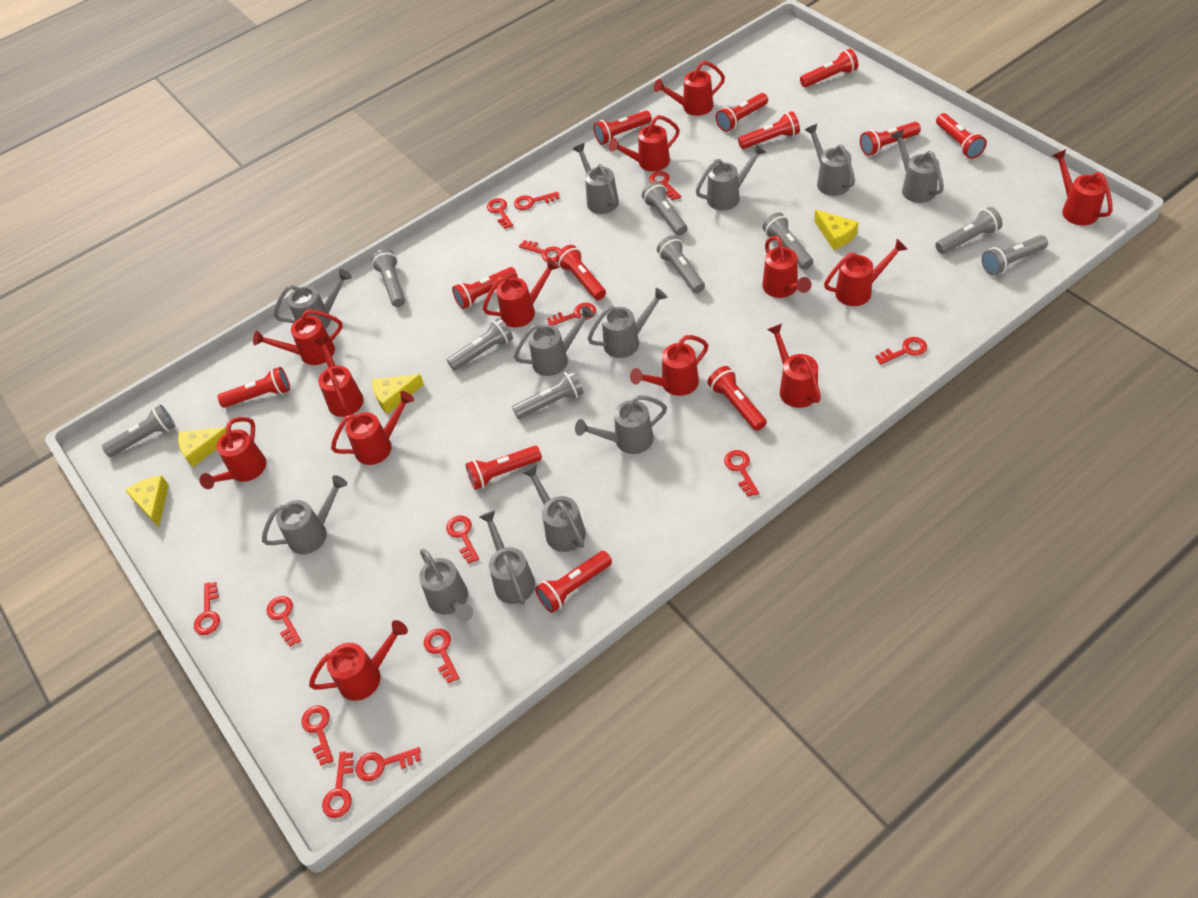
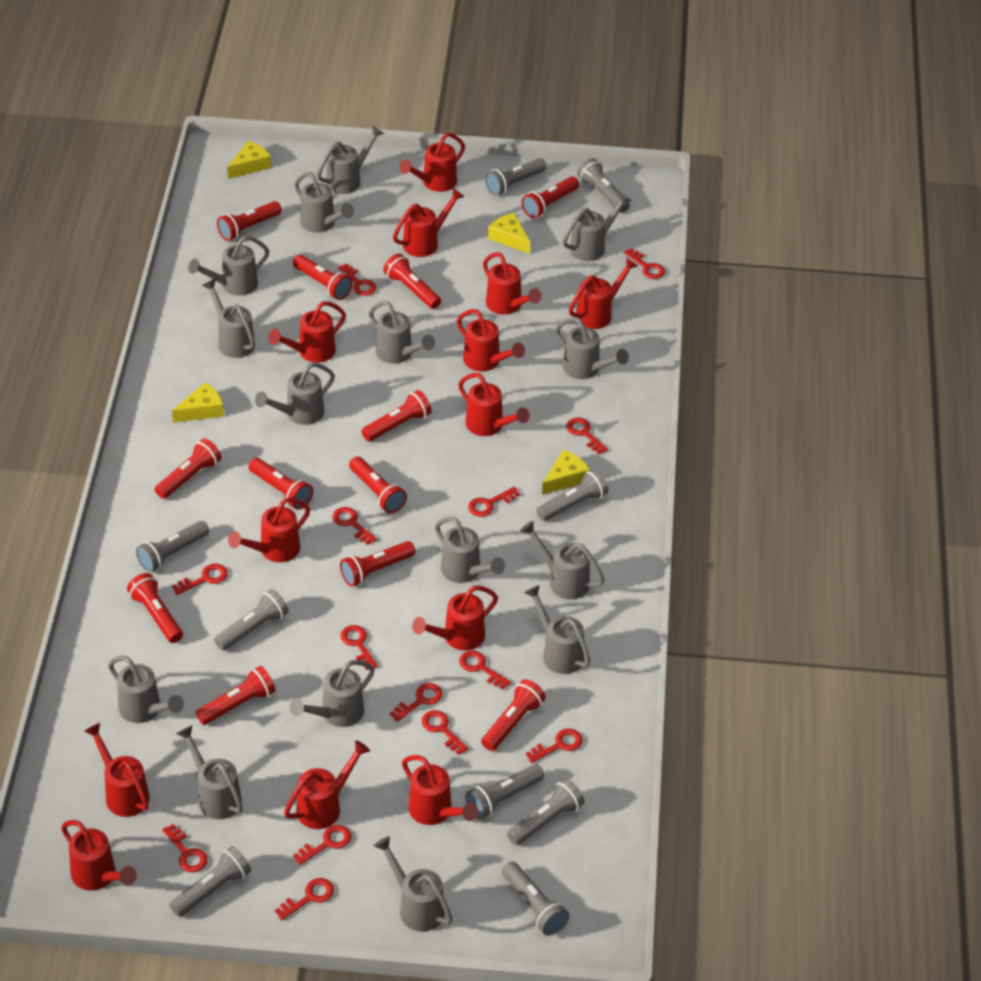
grey watering can: [262,475,347,554] [274,269,352,329] [419,549,473,622] [479,510,535,605] [514,306,595,376] [522,465,586,552] [573,143,619,214] [575,395,667,454] [587,288,668,358] [696,144,766,210] [805,124,855,196] [891,129,944,203] = 12 -> [108,656,184,723] [176,725,243,819] [188,236,270,296] [202,279,255,358] [255,363,335,425] [290,660,374,727] [294,172,354,233] [317,126,384,194] [369,301,435,364] [374,836,453,932] [435,517,505,583] [520,521,604,600] [524,585,590,674] [555,317,629,379] [562,192,632,261] = 15

